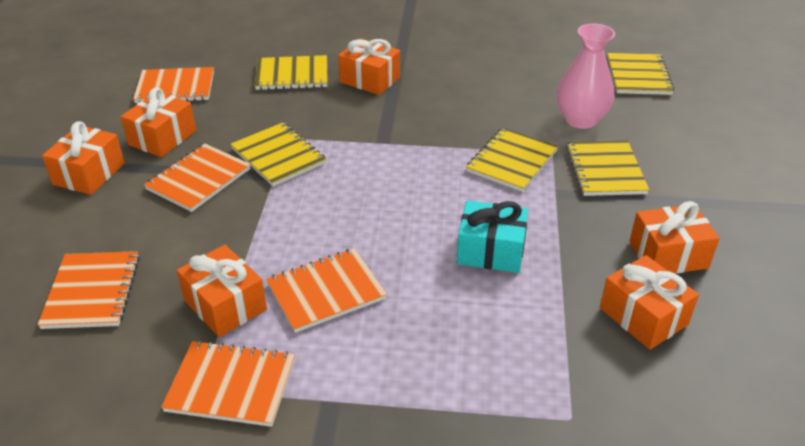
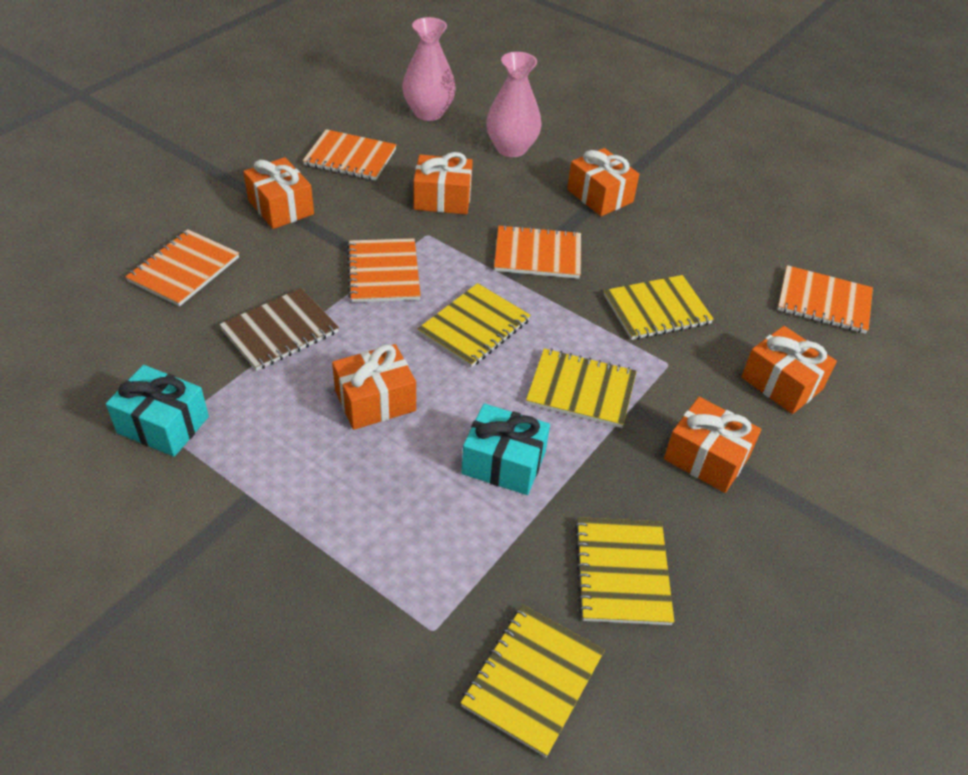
brown notebook: none = 0 -> [219,288,339,371] = 1
pink vase: [557,24,615,129] = 1 -> [402,17,456,121] [486,52,542,157] = 2
turquoise gift: [457,200,528,273] = 1 -> [106,365,209,457] [462,403,550,495] = 2

